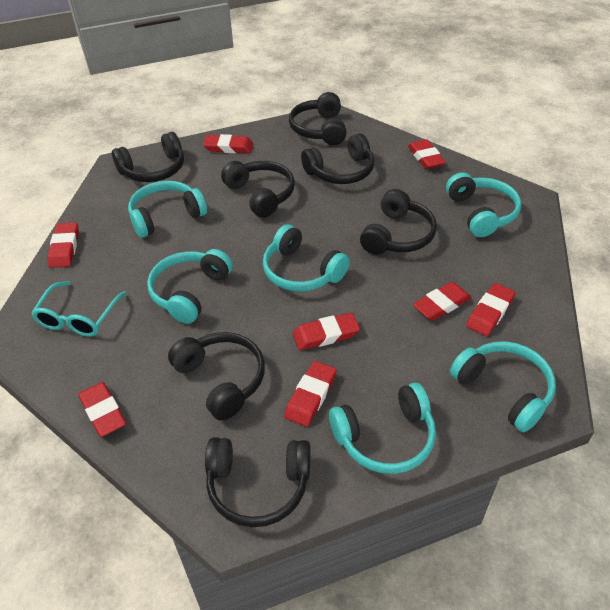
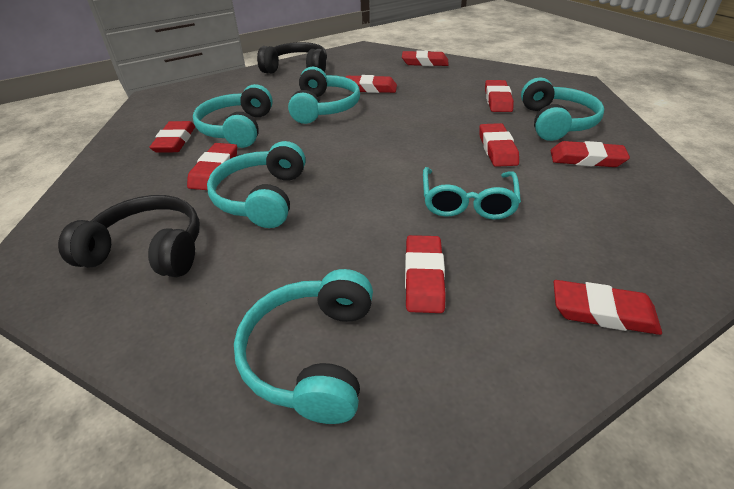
black headphones: [112,132,184,182] [168,332,265,421] [205,437,311,527] [221,161,295,218] [289,92,346,145] [301,133,375,184] [360,189,437,255] = 7 -> [58,195,200,277] [257,42,327,73] = 2
red eraser: [48,222,79,268] [78,382,126,437] [203,134,253,153] [284,361,336,427] [293,313,360,350] [408,140,446,169] [413,282,472,321] [466,283,516,336] = 8 -> [149,121,195,153] [187,143,237,190] [346,75,397,93] [402,50,449,66] [405,235,446,313] [479,123,519,167] [485,80,514,112] [550,141,630,167] [554,280,662,335] = 9
turquoise headphones: [128,181,207,238] [147,249,233,324] [263,224,350,291] [329,383,436,474] [446,172,521,237] [450,341,556,432] = 6 -> [193,84,273,148] [207,141,306,228] [234,269,373,424] [288,67,360,124] [521,78,604,141] = 5

